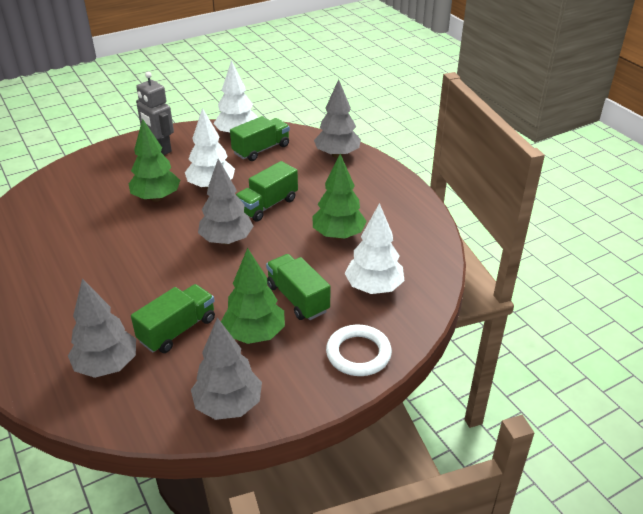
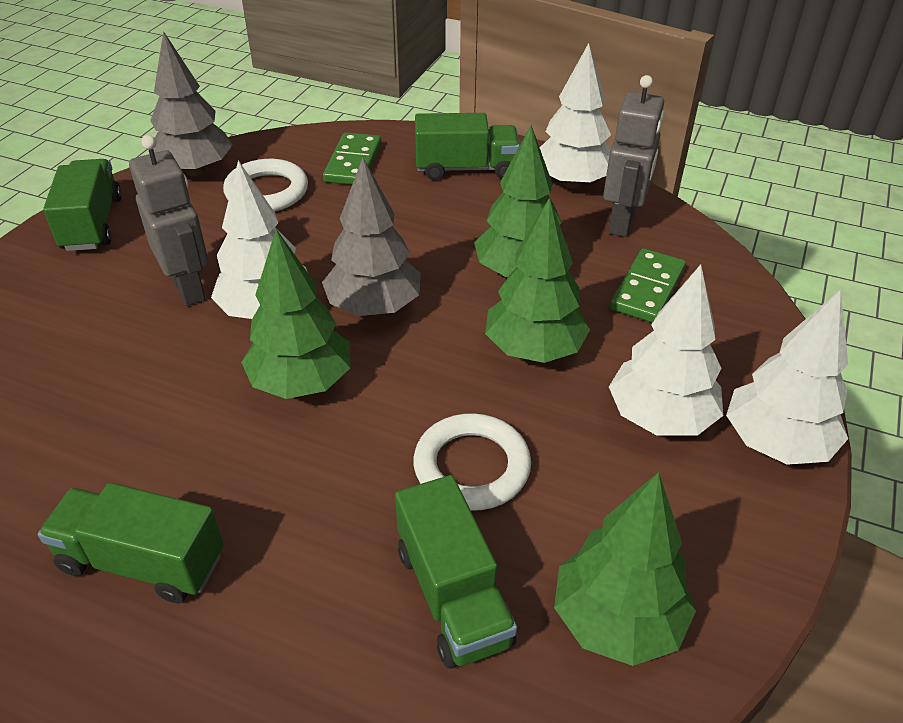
green domino: none = 0 -> [323,132,382,185] [610,248,686,323] = 2
green tree: [129,118,180,202] [221,248,285,344] [313,154,367,239] = 3 -> [241,229,351,399] [474,125,569,277] [485,197,590,363] [554,472,696,666] = 4
grey robot: [136,72,174,155] = 1 -> [129,135,208,306] [603,75,664,237] = 2
grey tree: [68,278,136,378] [191,318,262,420] [198,159,254,245] [314,79,361,158] = 4 -> [150,31,233,176] [322,158,421,316] = 2
white ring: [326,325,392,376] = 1 -> [223,159,308,211] [413,413,531,511] = 2
white tree: [185,108,235,189] [214,60,258,132] [344,203,404,294] = 3 -> [211,160,307,319] [540,43,611,188] [609,264,723,435] [726,289,848,465] = 4

